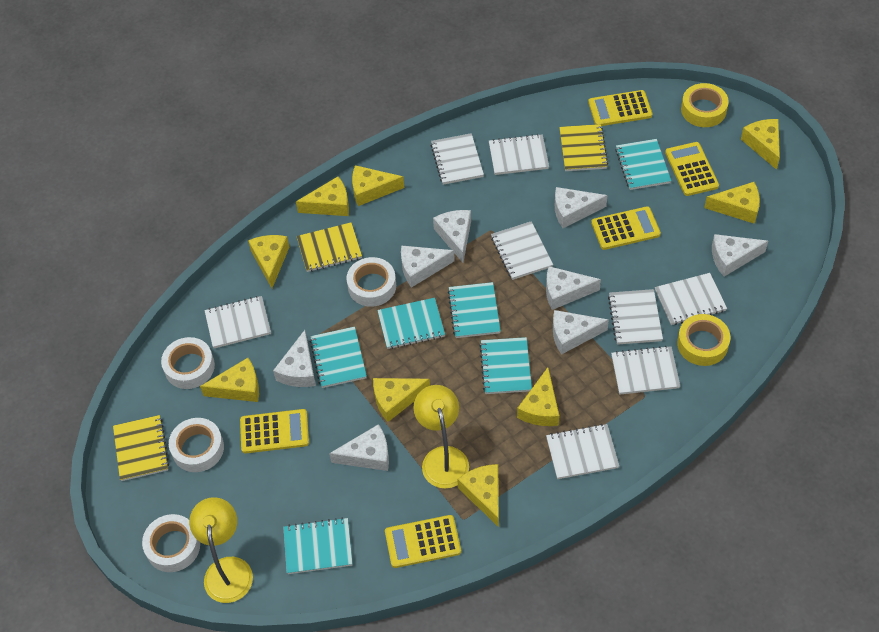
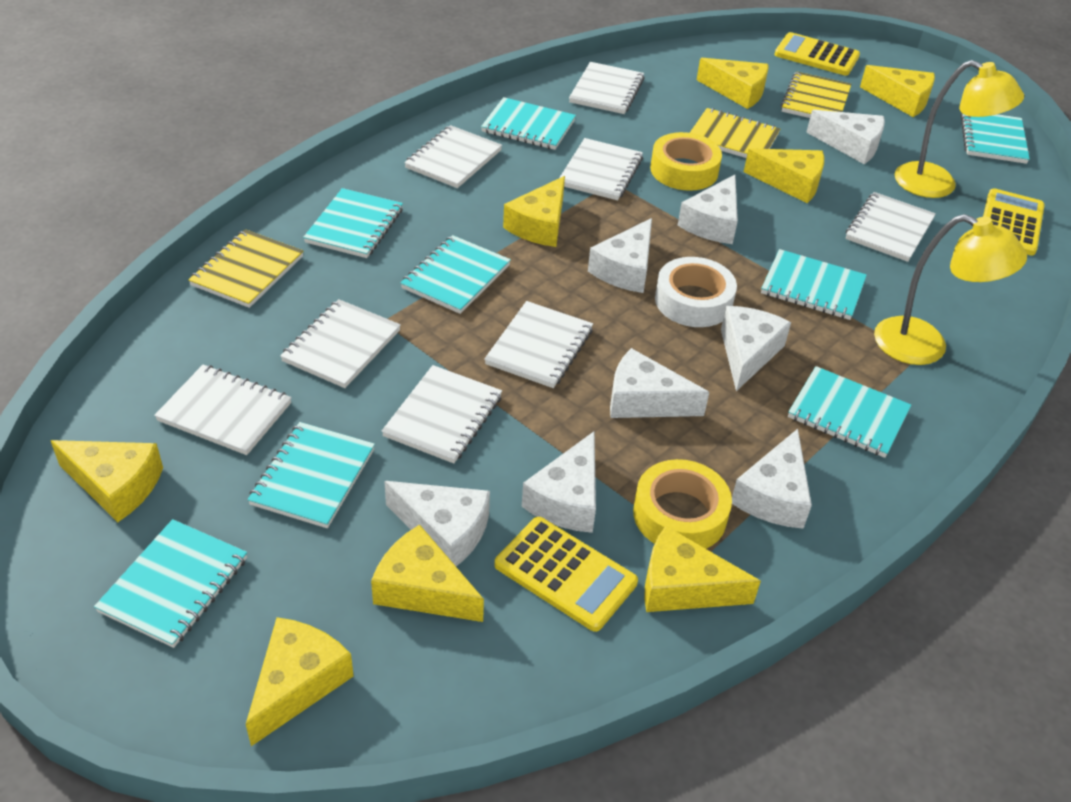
turquoise notebook: [283,518,353,574] [310,327,367,388] [377,298,445,349] [448,282,501,338] [479,337,532,394] [615,139,671,190] = 6 -> [94,519,247,648] [247,422,375,528] [303,188,403,258] [401,235,511,314] [481,97,576,150] [761,249,867,320] [788,366,911,458] [961,113,1030,164] = 8
white tape: [142,514,200,572] [161,337,215,389] [169,418,224,472] [346,257,396,307] = 4 -> [655,257,737,327] = 1
yellow calculator: [240,409,309,453] [385,515,461,568] [588,90,652,126] [591,206,661,250] [665,142,719,196] = 5 -> [494,517,638,632] [774,32,860,76] [983,188,1045,256] = 3
yellow cheese: [200,358,259,402] [248,235,289,288] [296,177,349,216] [352,165,404,206] [373,378,430,422] [457,464,499,527] [517,367,559,426] [704,182,760,224] [741,119,780,170] = 9 -> [51,440,163,522] [246,617,354,746] [371,525,484,622] [503,176,565,247] [644,526,761,612] [697,58,768,109] [744,148,824,203] [860,65,935,117] = 8

